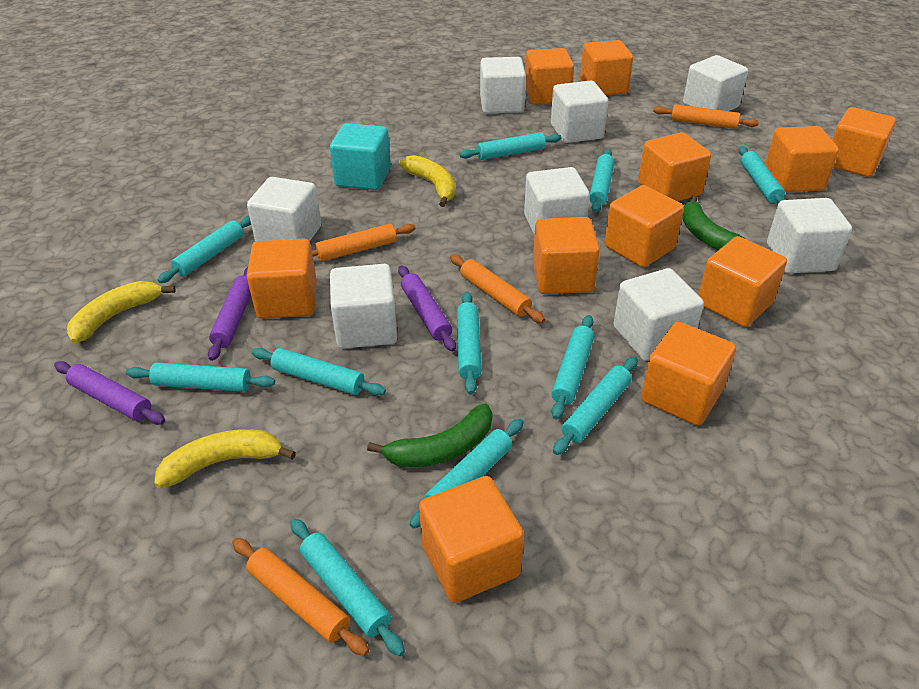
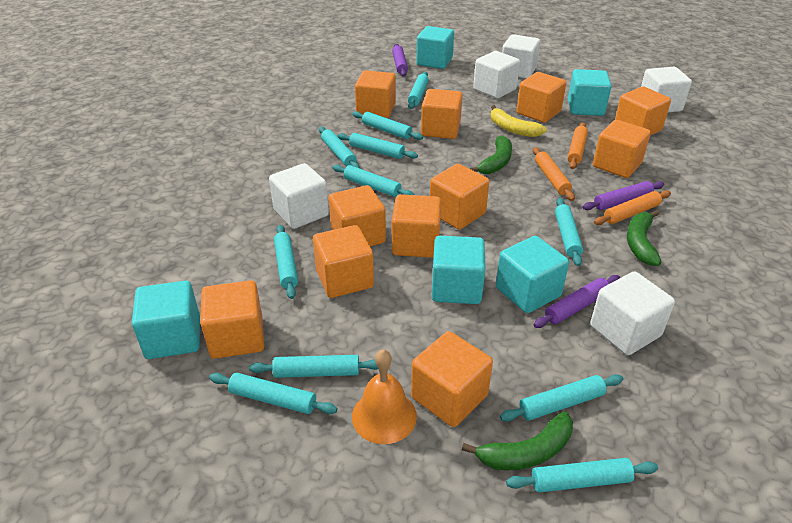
green banana: [367,403,492,468] [682,195,747,250] = 2 -> [462,411,573,470] [469,135,512,174] [627,210,661,266] = 3
orange bell: none = 0 -> [352,350,417,444] = 1
orange rolling pin: [232,538,369,656] [312,224,416,261] [450,254,545,323] [653,104,759,129] = 4 -> [533,147,575,201] [567,123,588,169] [594,190,671,225] = 3
turquoise cube: [330,123,391,190] = 1 -> [132,281,200,359] [416,26,454,69] [432,236,486,304] [496,236,569,313] [568,69,612,116] = 5
white cube: [247,177,321,242] [330,264,397,349] [480,57,526,114] [524,167,590,235] [551,80,608,143] [614,268,704,361] [683,55,748,111] [767,198,852,274] = 8 -> [269,163,329,229] [473,51,520,99] [502,34,540,78] [590,271,675,355] [641,67,692,112] = 5
yellow banana: [67,281,176,343] [154,429,296,488] [399,155,456,207] = 3 -> [491,105,547,137] = 1

